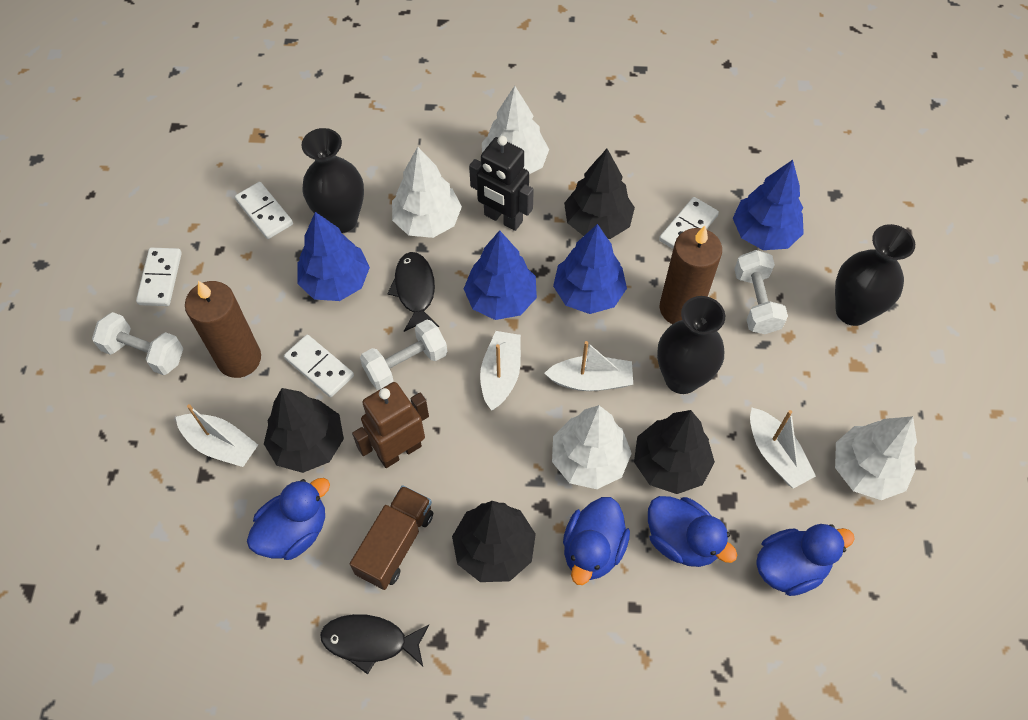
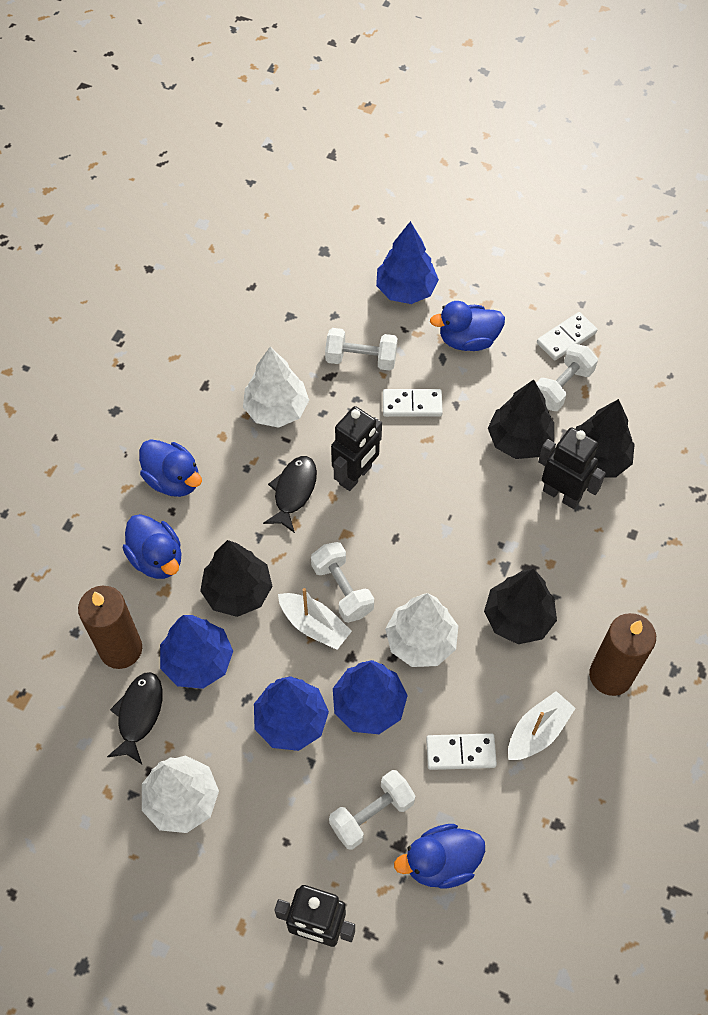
black robot: [469,136,534,231] = 1 -> [274,885,355,947] [331,406,382,491] [538,427,606,509] = 3
black vase: [302,128,364,233] [657,296,725,394] [835,224,915,326] = 3 -> none = 0
brown robot: [352,382,429,468] = 1 -> none = 0
brown truck: [350,485,433,590] = 1 -> none = 0
white boat: [176,404,258,467] [480,331,521,411] [544,341,633,391] [750,408,816,489] = 4 -> [278,588,352,650] [508,691,576,760] = 2
white domino: [136,248,182,306] [235,182,293,239] [284,334,354,397] [659,197,719,249] = 4 -> [383,389,443,417] [426,733,497,770] [537,312,597,360] = 3
white dumbbell: [92,312,183,375] [360,319,447,390] [734,250,788,334] = 3 -> [311,542,374,623] [325,328,398,371] [329,770,415,850] [536,344,598,411] = 4
white tree: [392,147,462,238] [482,86,549,174] [552,405,632,489] [835,416,917,500] = 4 -> [142,755,219,833] [243,347,309,428] [385,593,458,667] = 3

